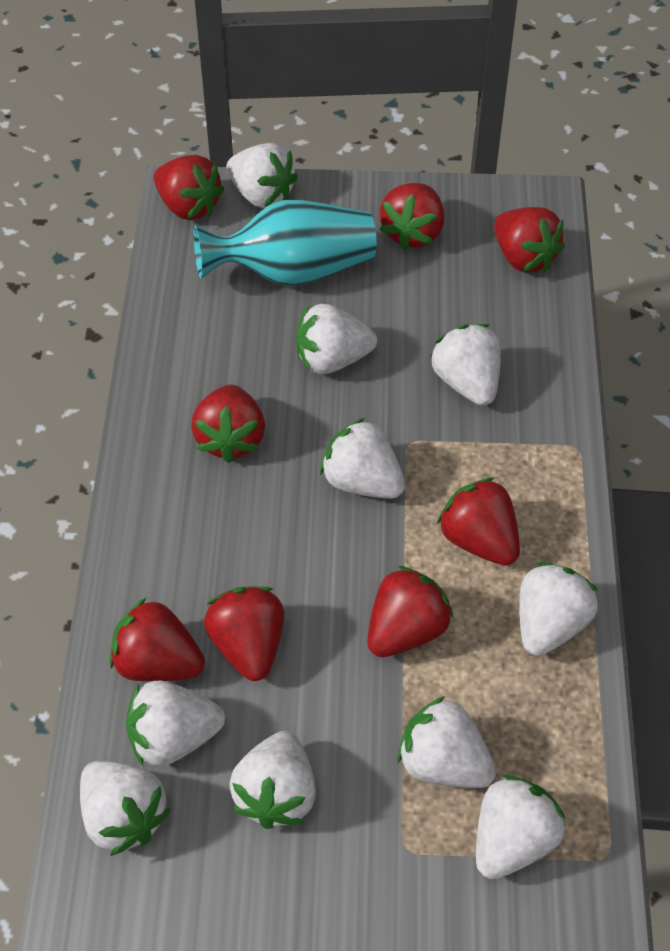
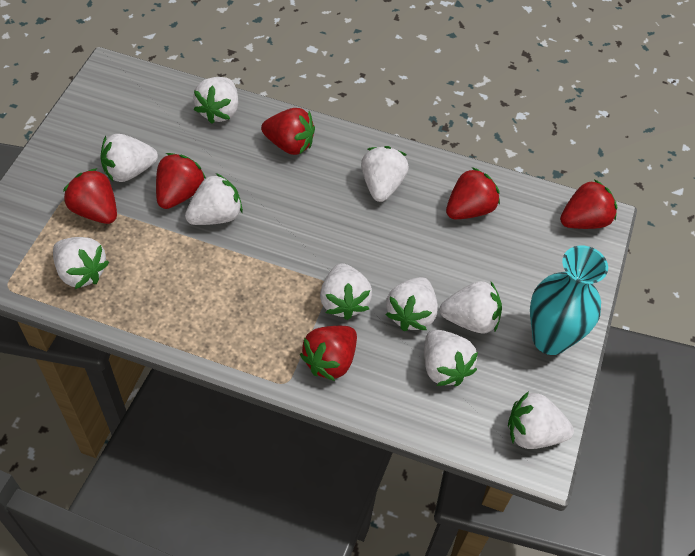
red strawberry: [110,598,205,681] [154,155,224,220] [191,384,265,463] [204,586,284,681] [367,566,453,657] [380,183,444,250] [437,477,520,566] [494,207,565,273] = 8 -> [63,168,117,224] [156,153,206,209] [261,108,315,155] [300,326,357,381] [446,167,500,219] [560,179,617,229] = 6

